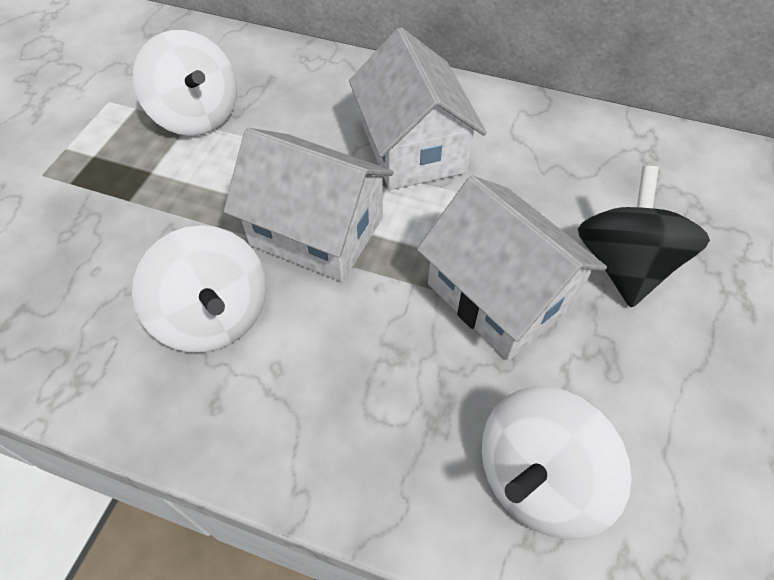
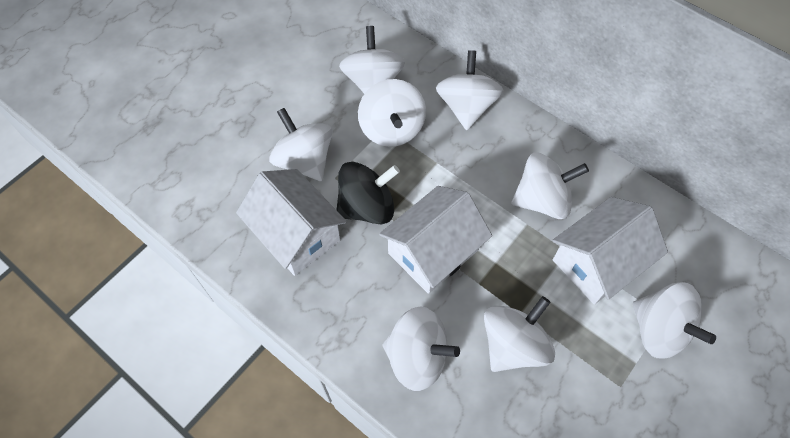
white spinning top: [132,225,267,353] [133,30,237,136] [482,386,632,540] = 3 -> [269,108,332,181] [339,26,405,94] [358,79,426,147] [383,306,460,391] [436,50,504,130] [484,296,555,372] [511,153,589,219] [632,282,716,358] = 8

